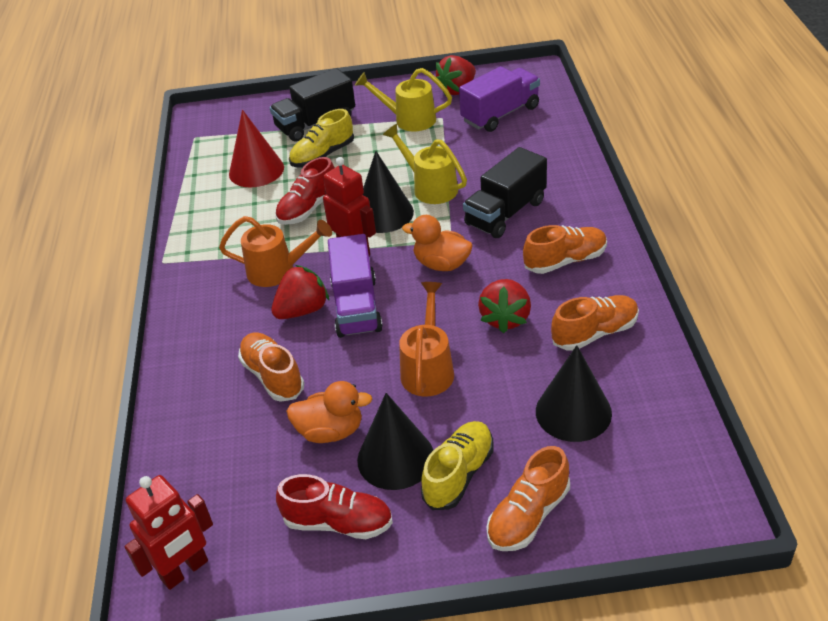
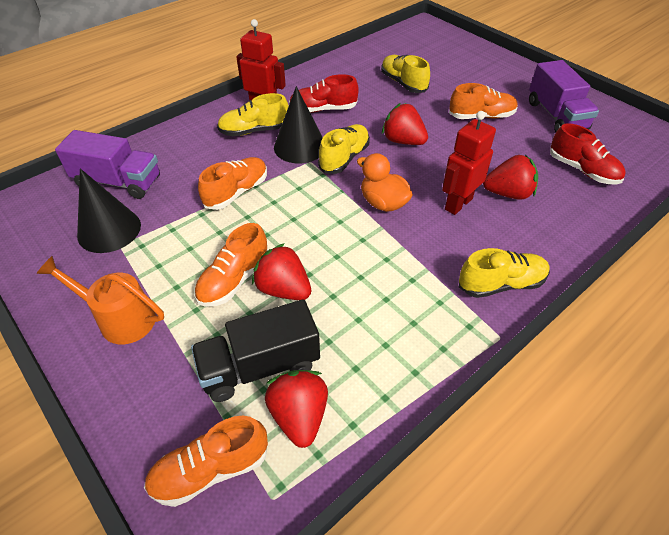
black cone: [357,393,433,490] [363,151,414,233] [536,345,612,442] = 3 -> [77,169,141,253] [274,86,323,163] = 2
black truck: [270,68,355,142] [463,147,547,238] = 2 -> [191,299,320,402] = 1
orange duck: [286,381,372,443] [402,215,473,271] = 2 -> [357,153,413,212] = 1
orange watering can: [219,216,332,287] [399,282,454,397] = 2 -> [36,256,164,344] = 1
red cone: [229,110,284,187] = 1 -> none = 0
red strawberry: [271,265,329,319] [436,55,476,96] [478,279,531,333] = 3 -> [252,243,311,300] [265,370,328,448] [382,103,428,145] [483,155,538,200] = 4
yellow shoe: [289,109,354,167] [421,421,494,510] = 2 -> [217,93,289,136] [318,124,370,174] [381,55,430,93] [459,248,550,298] = 4
yellow watering can: [355,68,452,131] [383,124,467,204] = 2 -> none = 0

